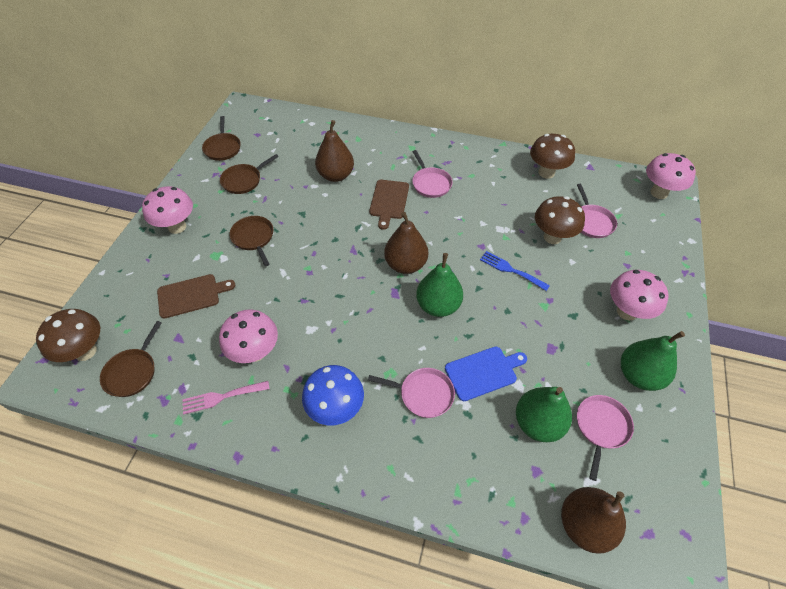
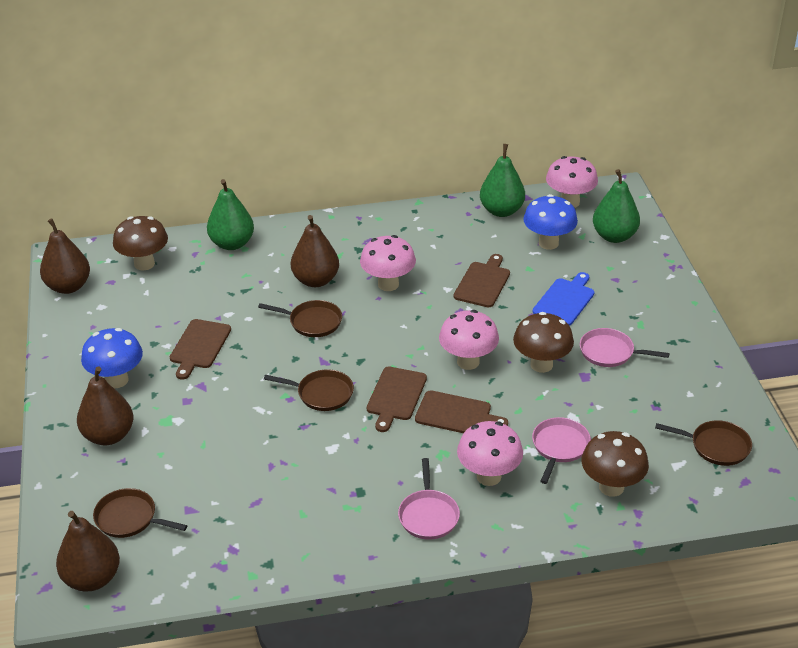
blue fork: [480,251,550,291] = 1 -> none = 0
blue mushroom: [302,365,364,425] = 1 -> [81,328,143,388] [523,194,578,250] = 2
brown cutting board: [157,274,235,318] [369,180,409,230] = 2 -> [170,319,231,380] [367,366,427,432] [415,390,508,433] [454,254,510,307] = 4
brown pear: [315,120,354,182] [384,212,428,274] [561,487,626,554] = 3 -> [40,219,90,294] [56,511,120,592] [77,366,133,446] [291,215,339,287] = 4
pink fork: [182,381,270,414] = 1 -> none = 0
pink pan: [368,368,455,418] [412,150,453,198] [577,184,617,238] [577,395,634,481] = 4 -> [398,458,460,540] [532,417,591,484] [580,328,669,367] = 3

